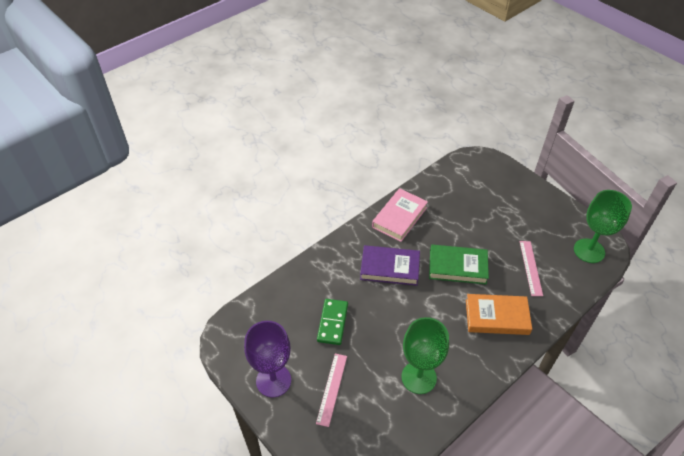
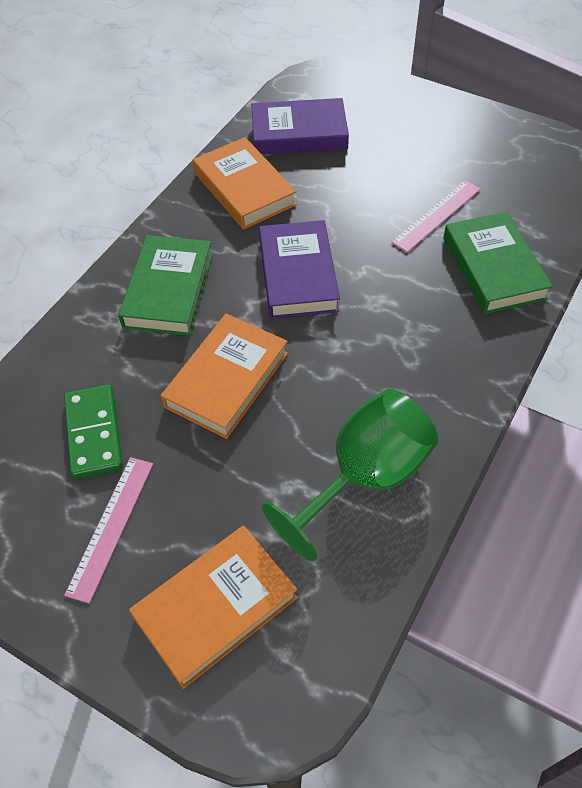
green book: [429,245,489,285] = 1 -> [118,235,213,336] [443,211,553,314] = 2
green goblet: [402,317,449,394] [574,190,632,263] = 2 -> [262,389,438,561] = 1
orange book: [466,294,532,335] = 1 -> [129,526,298,689] [161,314,288,439] [193,137,297,230] = 3
pink book: [372,188,428,242] = 1 -> none = 0
purple book: [360,245,420,286] = 1 -> [251,98,349,154] [259,220,340,319] = 2
purple goblet: [244,321,291,398] = 1 -> none = 0

